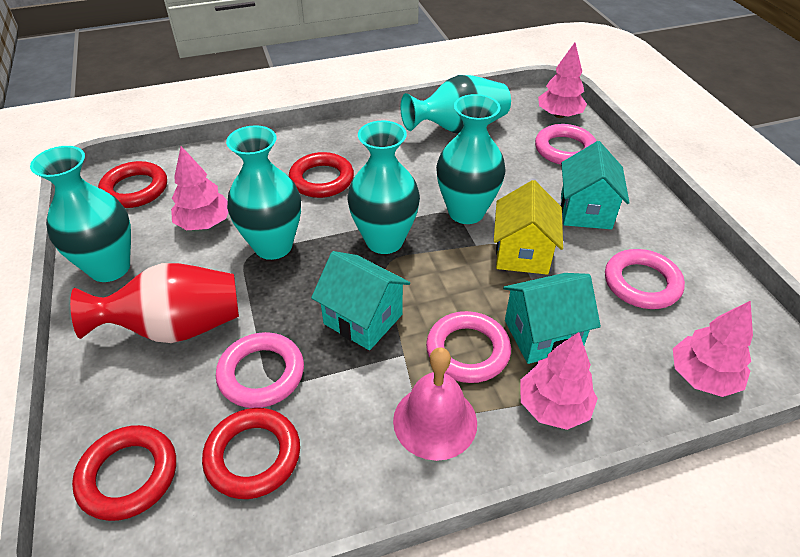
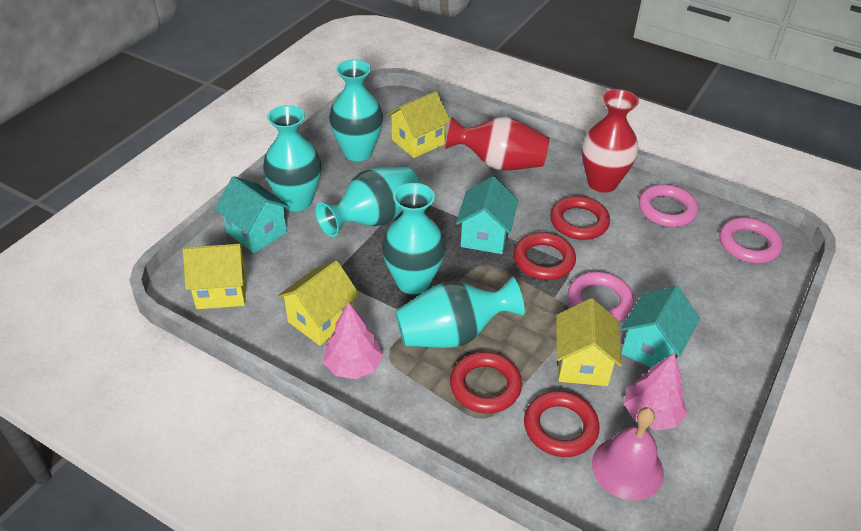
pink ring: [216,332,304,408] [426,311,511,383] [535,124,596,165] [605,249,685,309] = 4 -> [568,272,634,321] [639,184,698,227] [719,217,783,263] = 3
pink tree: [171,146,228,230] [520,332,598,430] [538,43,587,118] [673,301,753,397] = 4 -> [323,303,383,379] [624,353,687,431] = 2
red vase: [70,263,239,343] = 1 -> [445,117,549,171] [582,89,639,193] = 2
yellow house: [494,180,563,275] = 1 -> [183,244,247,309] [277,260,360,346] [386,91,450,158] [556,298,622,386] = 4

